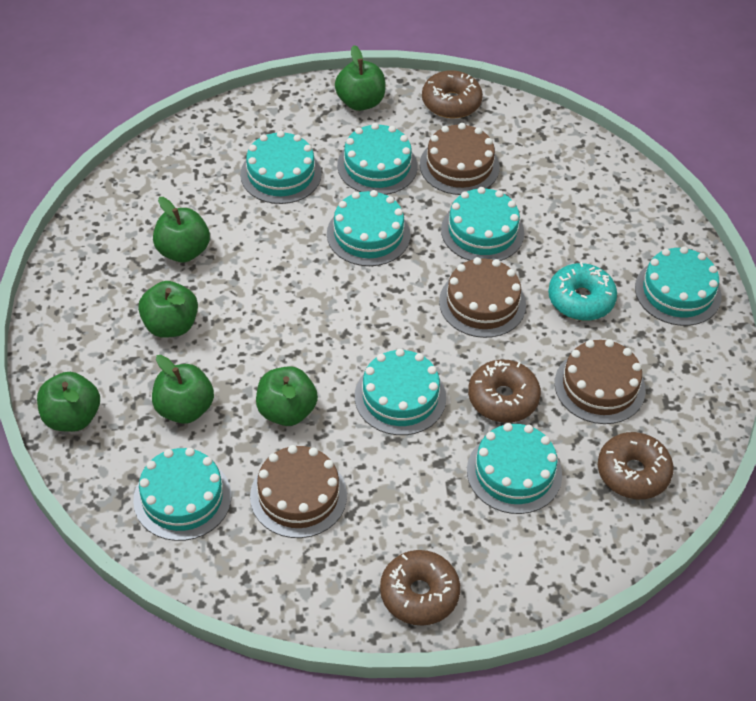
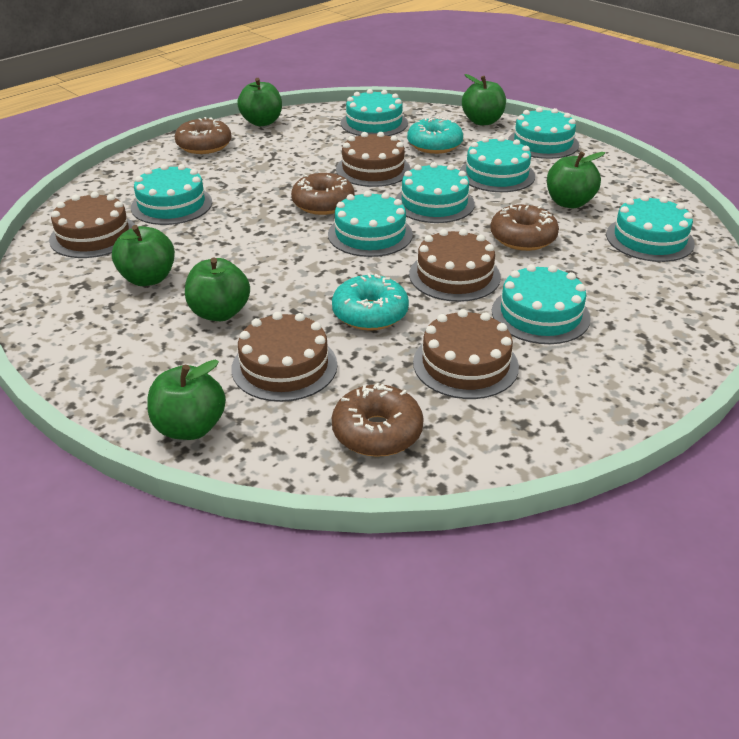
brown cake: [250,445,347,538] [420,123,500,195] [439,257,526,338] [555,339,646,424] = 4 -> [49,192,135,258] [231,312,337,402] [336,132,411,187] [409,229,501,302] [413,309,519,399] = 5
turquoise donut: [548,262,617,321] = 1 -> [332,273,409,331] [407,116,463,154] = 2

